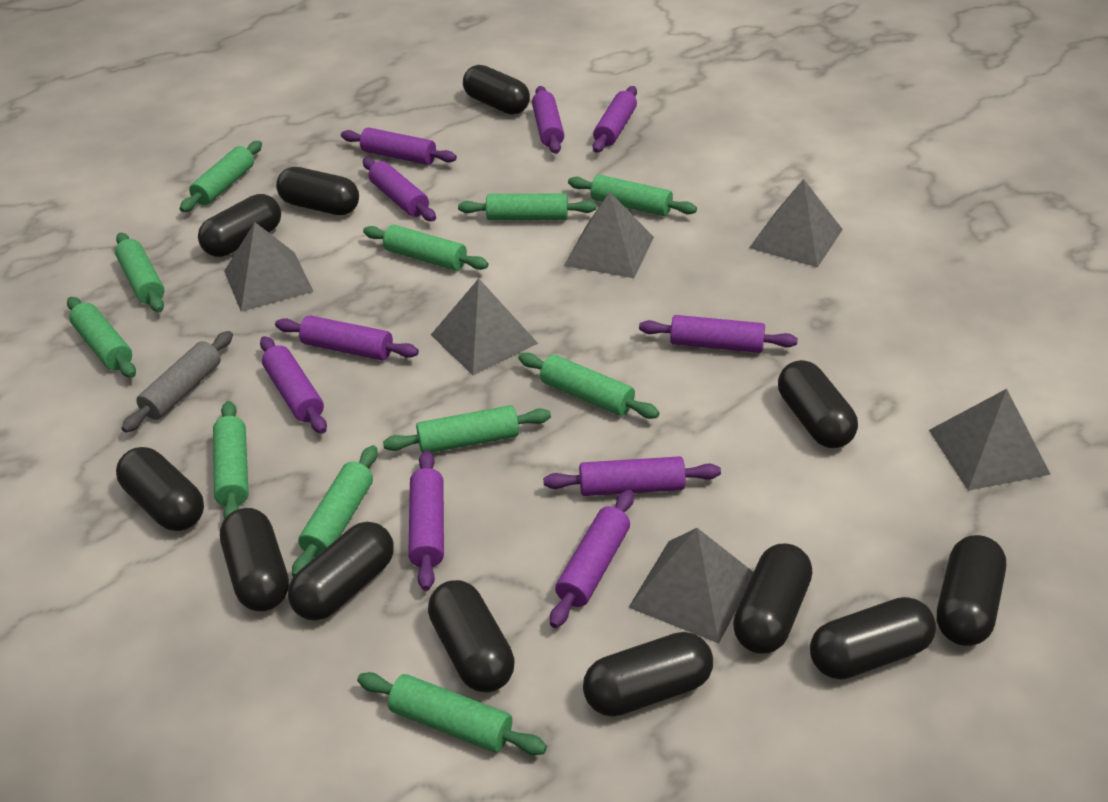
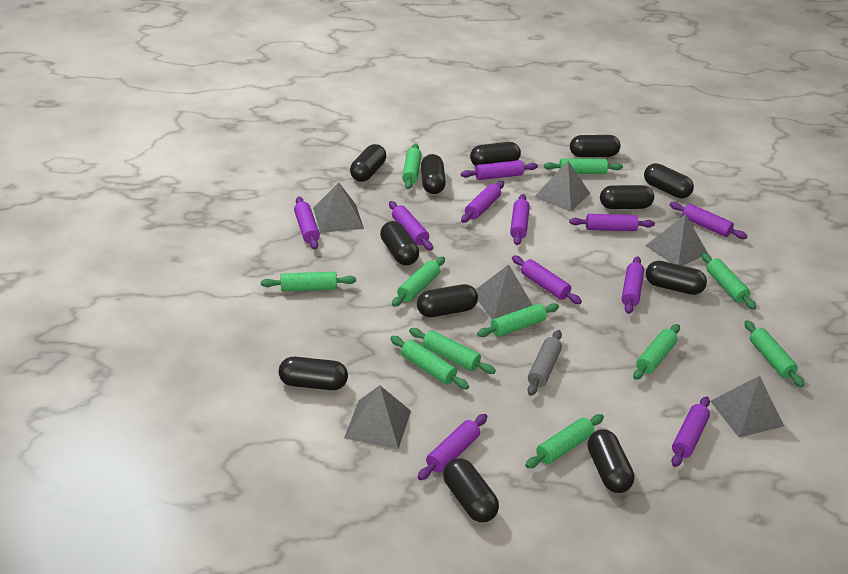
purple rolling pin: [260,336,327,434] [275,315,419,360] [341,127,457,165] [363,158,436,221] [408,450,444,591] [532,86,564,154] [543,456,721,496] [550,490,634,628] [593,86,637,153] [639,315,798,353] = 10 -> [294,197,320,249] [389,201,433,251] [418,414,487,480] [461,160,538,180] [461,181,504,223] [510,194,530,245] [512,256,582,304] [569,214,655,231] [621,256,644,314] [669,202,747,239] [671,396,710,467] = 11

